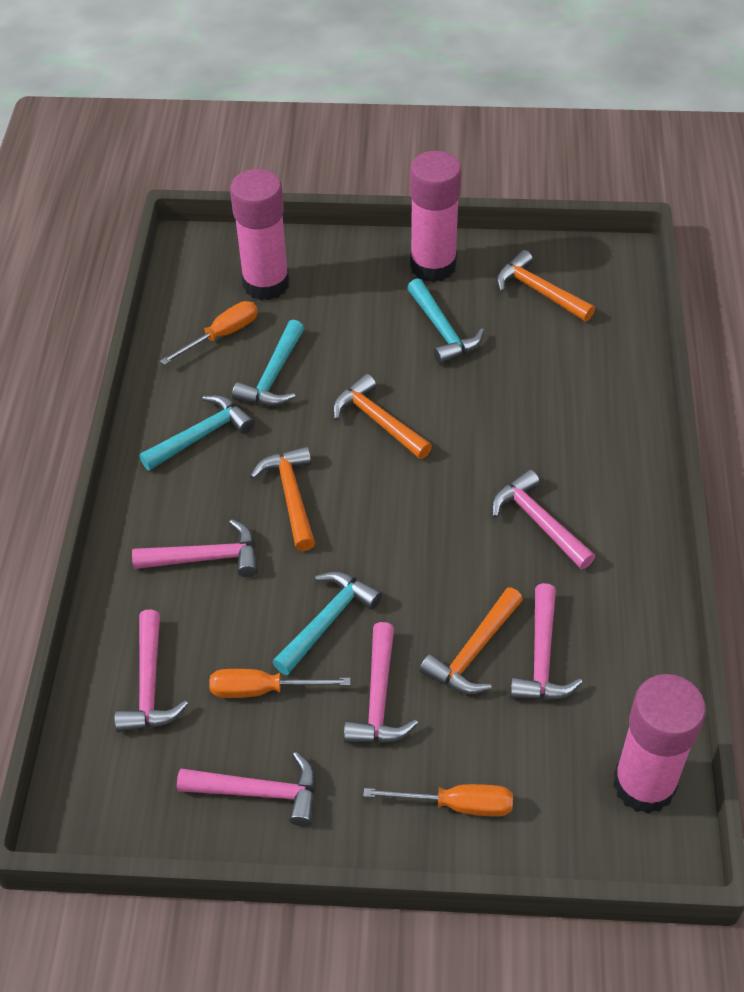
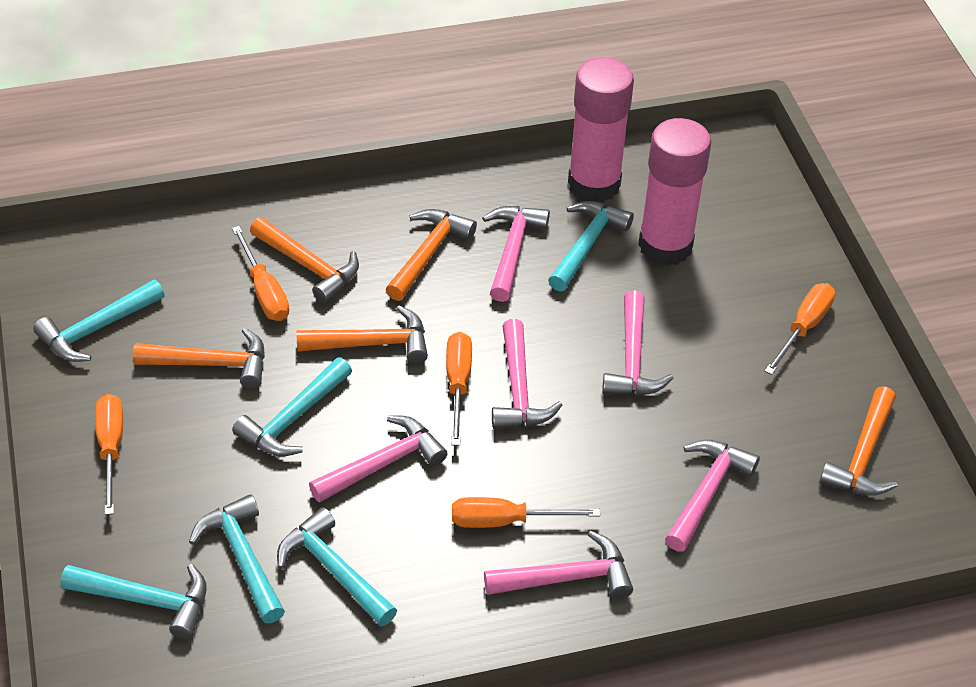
orange hammer: [250,446,315,551] [333,374,432,459] [420,587,523,694] [496,250,595,321] = 4 -> [133,328,265,389] [250,217,359,303] [296,305,428,364] [386,209,477,301] [820,386,898,496] = 5
orange screwdriver: [160,301,258,365] [209,669,350,698] [363,784,513,817] = 3 -> [95,394,123,515] [232,226,289,321] [446,332,472,446] [452,497,600,528] [765,283,835,375] = 5
pink glue stick: [230,169,289,301] [410,151,462,282] [613,674,706,814] = 3 -> [568,57,634,202] [638,118,711,266] = 2
turquoise hammer: [139,395,255,471] [232,320,304,406] [273,571,382,675] [407,278,484,365] = 4 -> [33,279,165,362] [60,564,207,639] [189,494,285,623] [232,357,352,457] [277,507,397,626] [548,201,634,291] = 6

